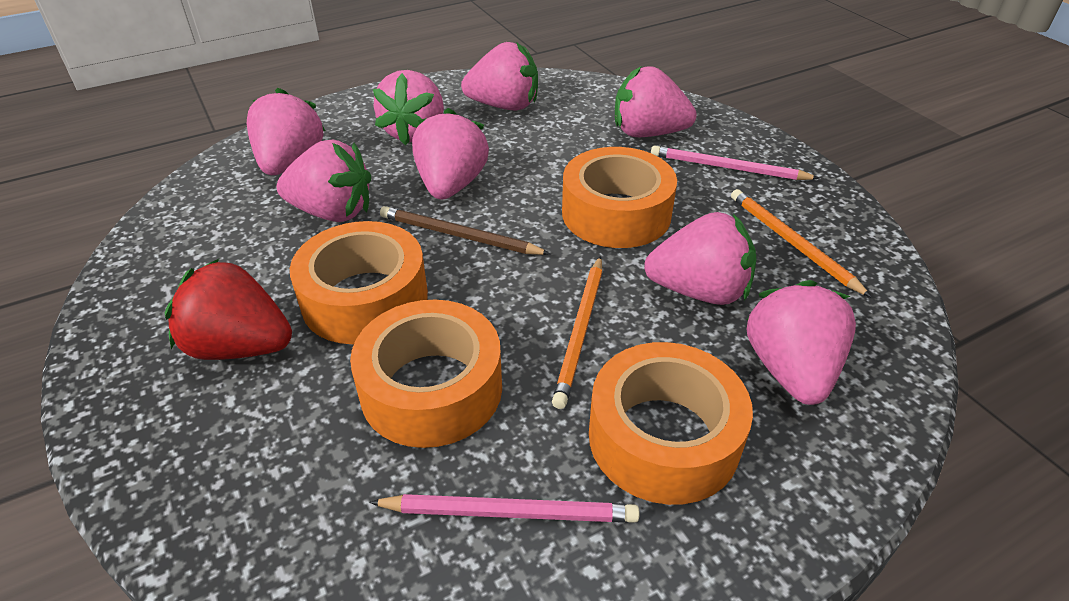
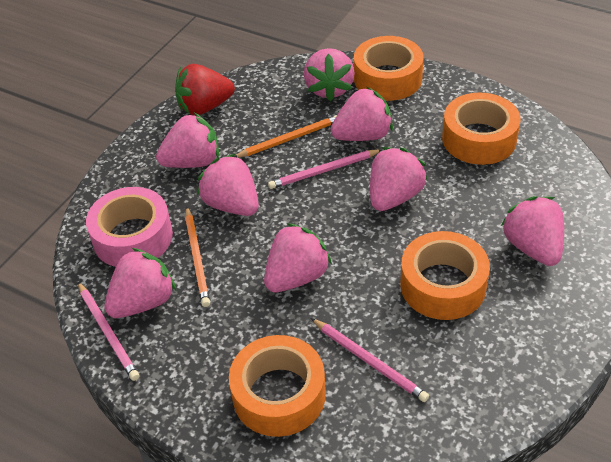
brown pencil: [380,206,550,255] = 1 -> none = 0
pink pencil: [369,494,639,523] [651,145,820,180] = 2 -> [78,282,139,381] [268,149,383,189] [311,318,429,402] = 3
pink tape: none = 0 -> [86,187,173,267] = 1

